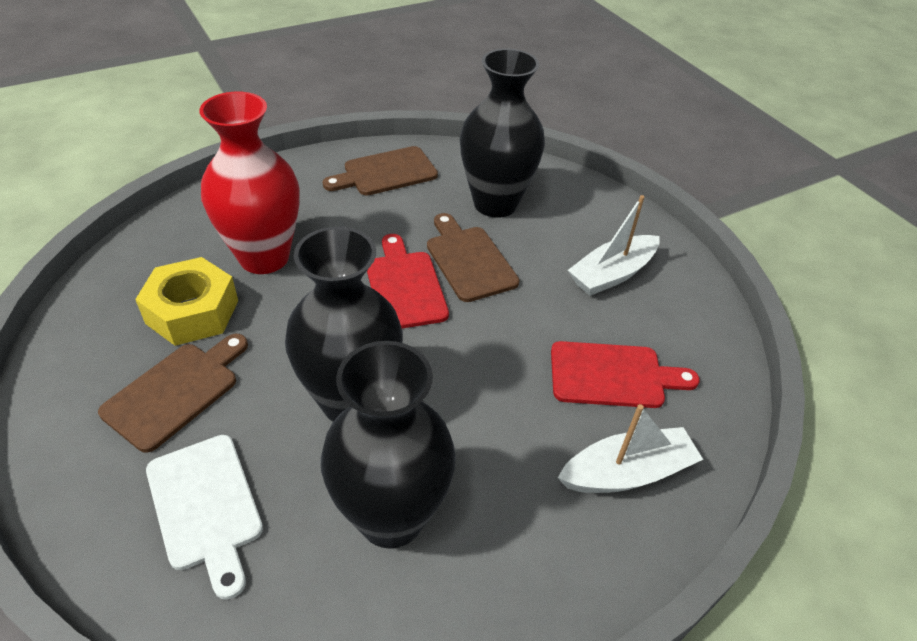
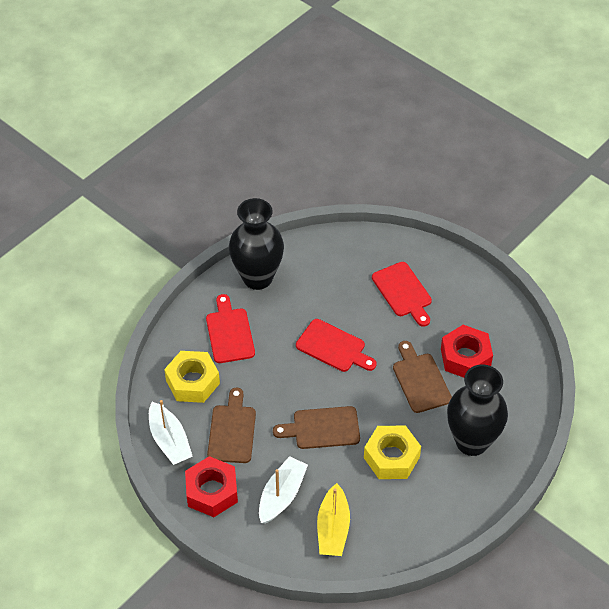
black vase: [285,227,403,421] [321,341,456,549] [460,49,545,218] = 3 -> [229,198,284,290] [447,365,508,456] = 2
red cutting board: [367,234,449,329] [551,341,700,408] = 2 -> [206,294,255,363] [296,319,377,372] [372,262,432,327] = 3
red nut: none = 0 -> [185,456,238,517] [441,325,493,378] = 2
red vase: [199,92,300,274] = 1 -> none = 0
white cutting board: [146,435,263,600] = 1 -> none = 0
yellow boat: none = 0 -> [317,483,350,556] = 1
yellow nut: [135,257,238,346] = 1 -> [164,351,220,403] [364,426,421,479] = 2

